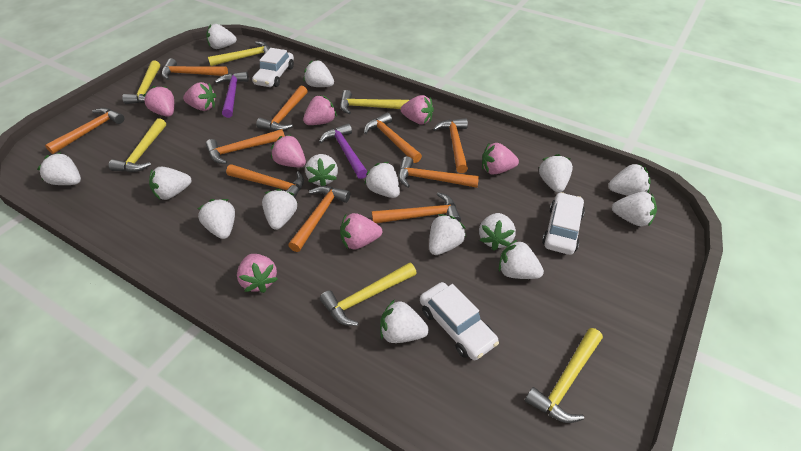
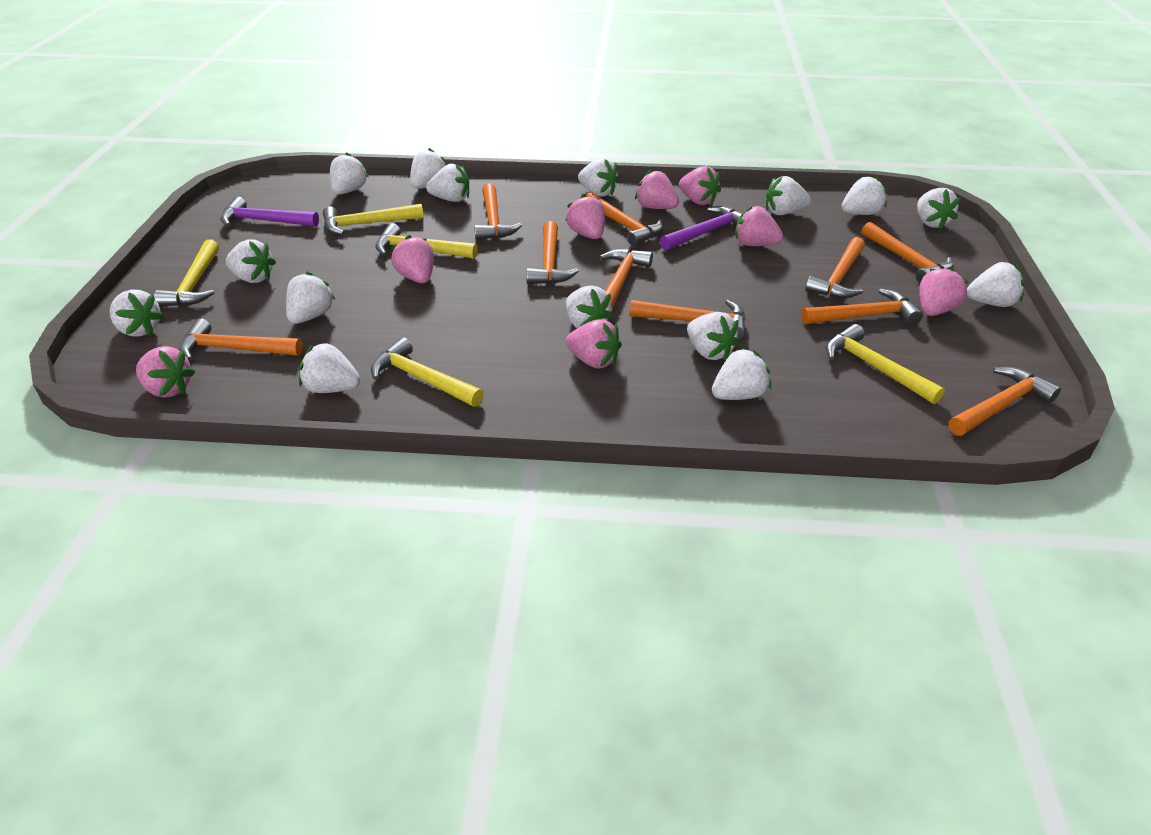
white car: [252,48,294,87] [420,282,499,360] [542,192,585,255] = 3 -> none = 0
yellow hammer: [109,118,166,172] [122,61,160,104] [208,41,270,66] [320,262,417,326] [340,90,409,114] [525,328,603,423] = 6 -> [154,239,219,307] [323,204,424,235] [371,337,484,407] [375,223,478,259] [826,324,945,404] = 5

